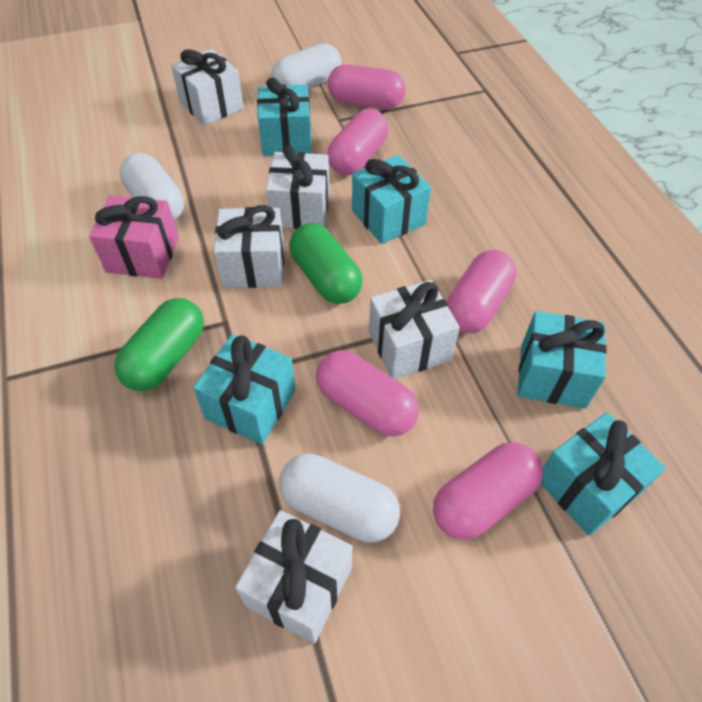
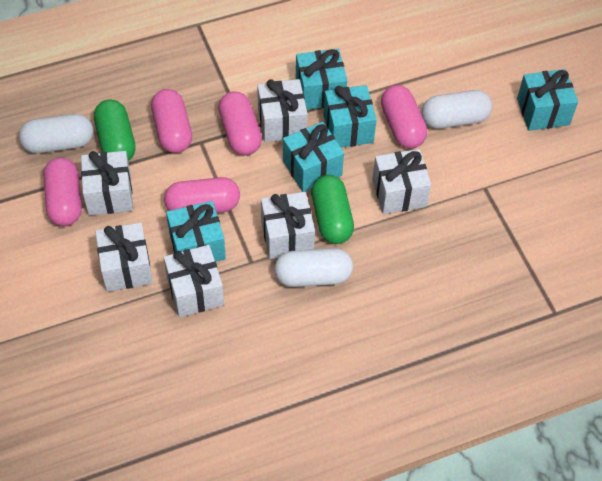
pink gift: [89,195,179,279] = 1 -> none = 0
white gift: [171,49,244,126] [214,205,284,288] [235,510,353,644] [266,145,330,229] [369,280,460,379] = 5 -> [81,151,133,215] [95,223,153,292] [164,245,224,317] [257,79,307,142] [261,192,315,259] [372,149,431,214] = 6

